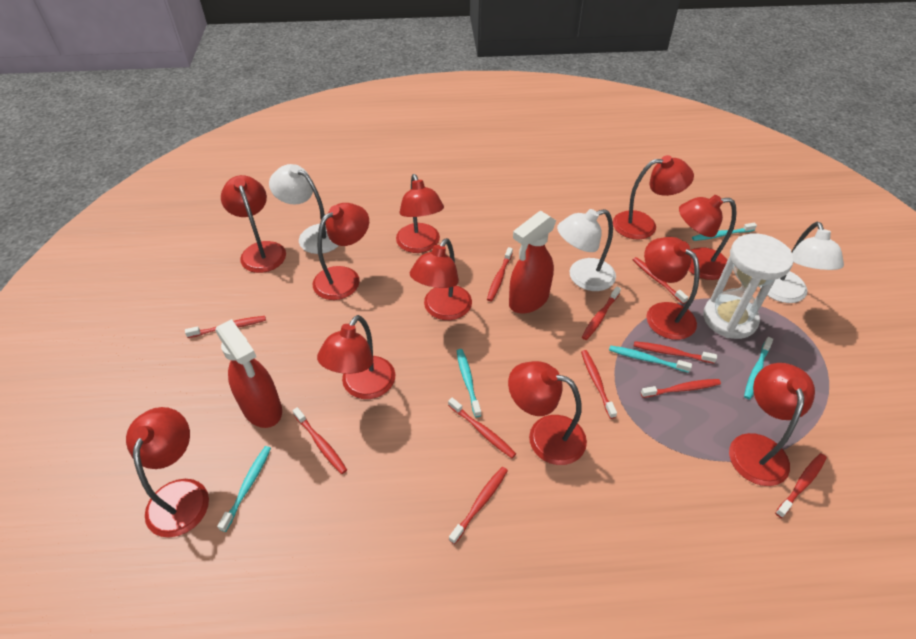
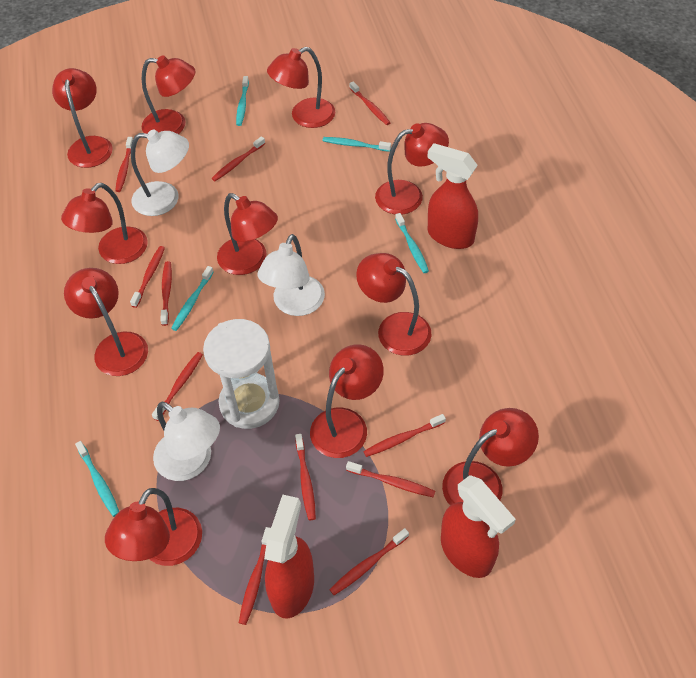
red spray bottle: [215,319,282,428] [509,211,556,314] = 2 -> [264,495,314,619] [427,143,478,249] [441,475,516,578] = 3

